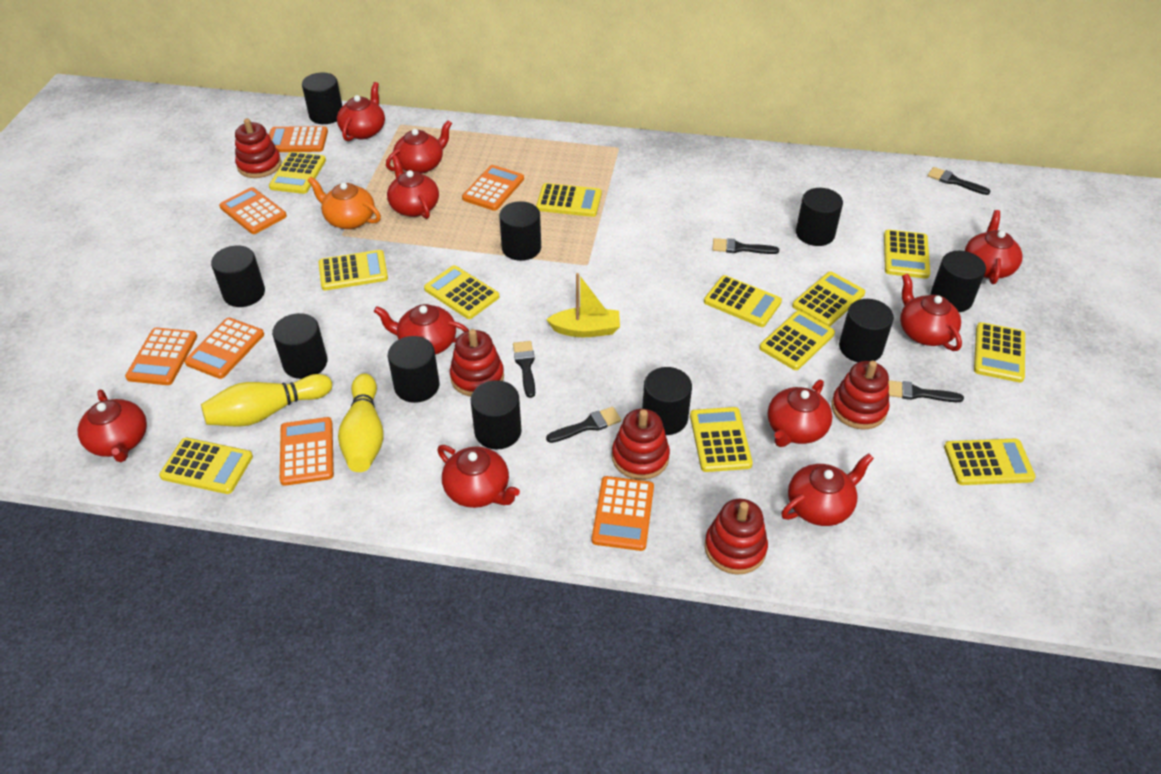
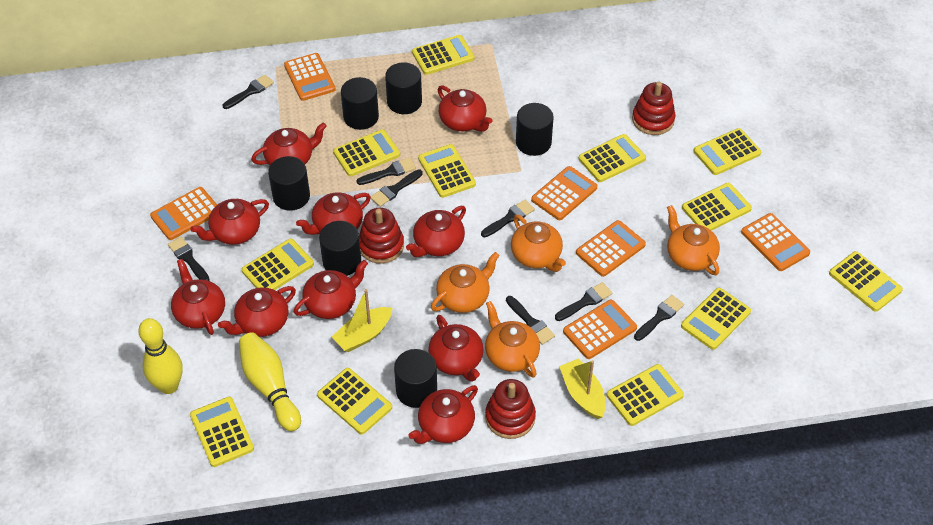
black brush: [513,341,535,398] [546,407,621,443] [713,238,779,254] [888,380,964,402] [928,167,990,195] = 5 -> [168,237,210,281] [223,75,274,109] [356,158,416,185] [370,169,423,207] [481,200,535,237] [506,296,555,345] [555,282,612,321] [634,295,684,341] = 8
black cylinder: [211,246,265,307] [272,313,328,379] [302,73,342,124] [388,336,439,403] [471,380,522,450] [499,201,541,261] [642,367,692,435] [796,188,843,246] [839,299,894,362] [930,251,986,312] = 10 -> [268,156,310,211] [319,221,361,276] [341,77,379,130] [385,63,422,114] [394,349,437,408] [516,103,554,156] = 6
orange calculator: [125,328,197,385] [184,318,264,379] [219,187,287,234] [269,126,328,152] [280,417,334,486] [462,165,524,211] [592,476,654,551] = 7 -> [150,187,217,240] [284,53,336,101] [531,166,598,220] [563,300,637,359] [576,220,646,277] [741,213,810,271] = 6
orange teapot: [307,177,381,229] = 1 -> [431,252,499,313] [485,301,540,378] [511,215,566,272] [667,205,720,275] = 4
red stacking toy: [235,118,282,178] [450,329,504,397] [612,409,670,480] [704,499,768,575] [831,361,890,430] = 5 -> [359,208,404,264] [485,379,536,439] [632,82,676,135] = 3
yellow boat: [546,273,620,337] = 1 -> [332,289,392,352] [559,358,606,419] = 2

